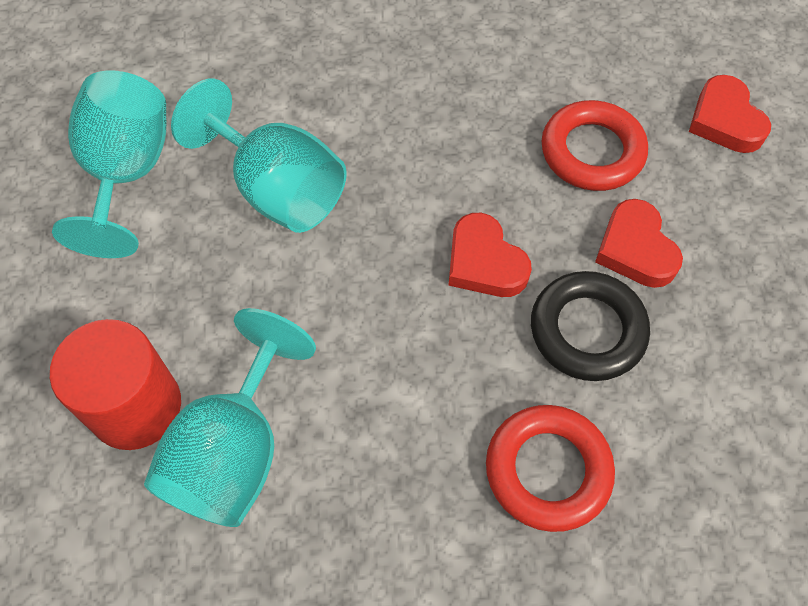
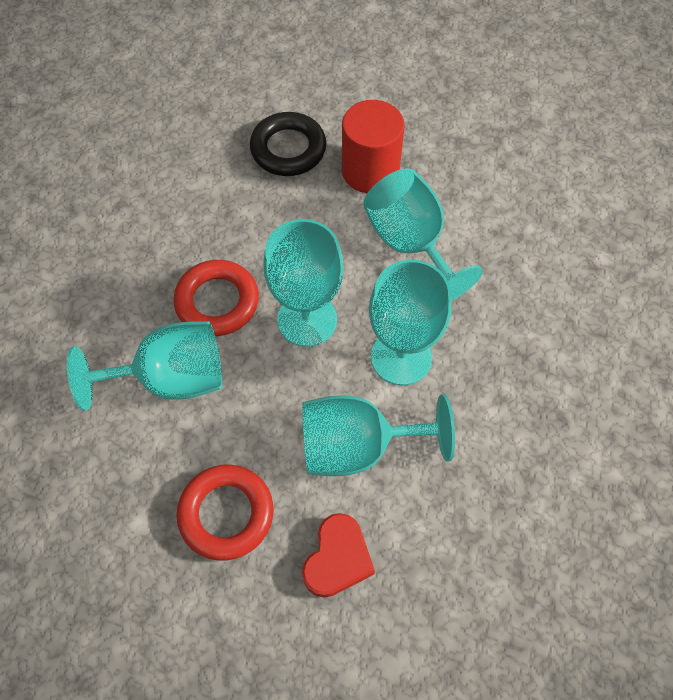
red heart: [448,213,532,297] [595,199,683,288] [689,75,771,153] = 3 -> [302,513,375,598] = 1
turquoise goblet: [52,70,166,258] [144,308,316,527] [171,79,347,233] = 3 -> [67,321,222,411] [263,219,344,347] [302,394,455,476] [363,168,483,300] [369,260,452,386] = 5

